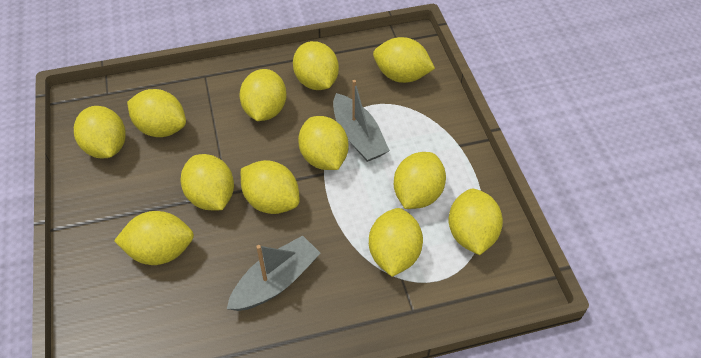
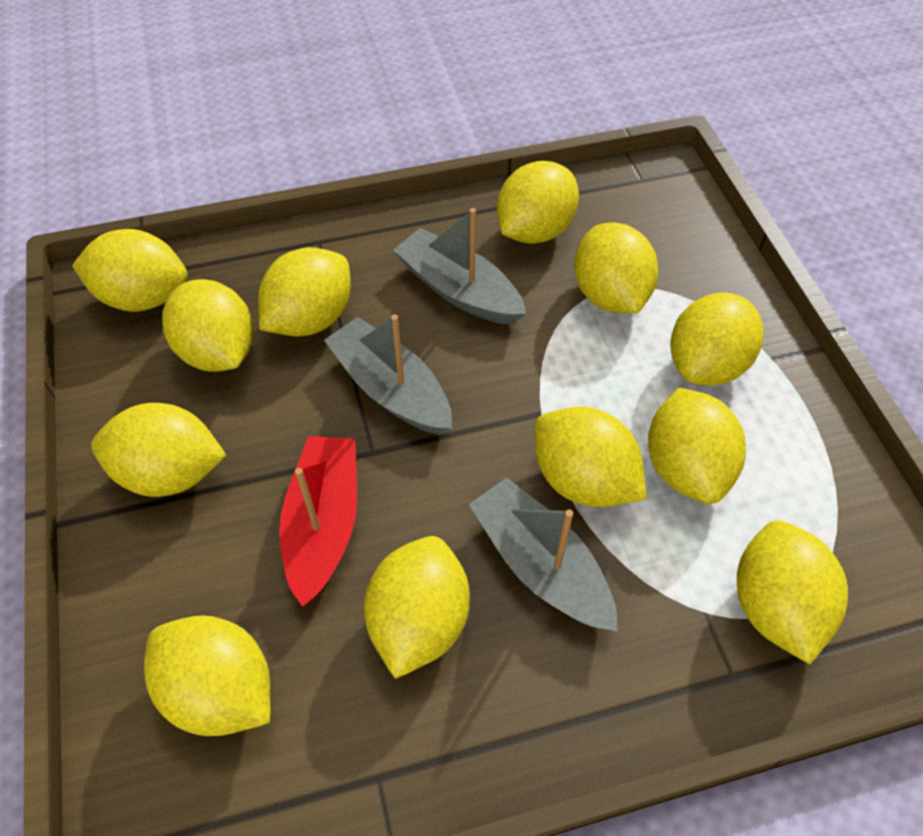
grey boat: [227,235,321,311] [333,80,390,162] = 2 -> [324,315,452,435] [393,208,526,325] [469,478,618,631] = 3
red boat: none = 0 -> [279,436,357,607] = 1

